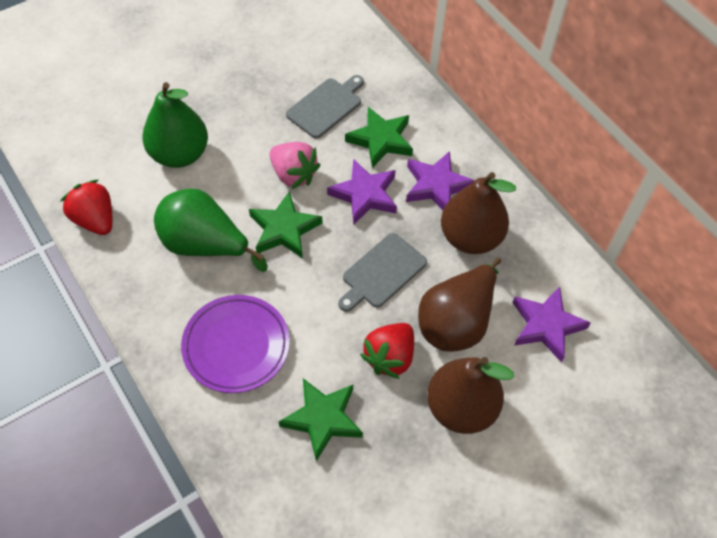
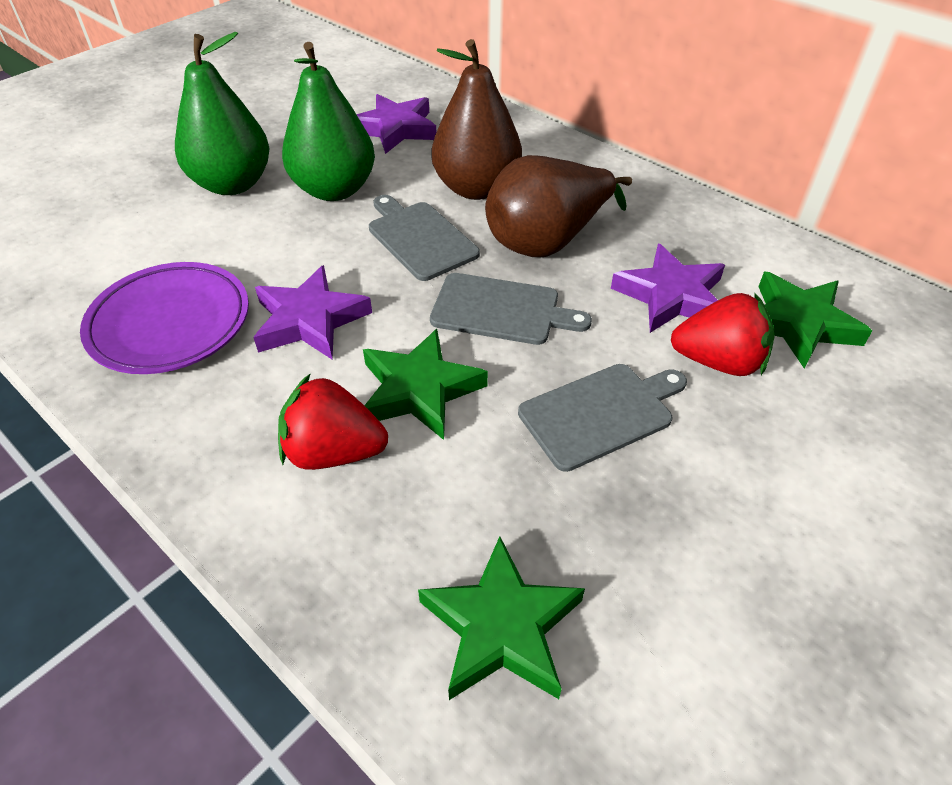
brown pear: [418,257,501,352] [427,357,514,434] [441,172,516,254] = 3 -> [431,39,522,200] [485,155,632,257] = 2
grey cutting board: [286,75,364,138] [338,233,427,312] = 2 -> [369,195,480,281] [430,273,592,345] [518,364,687,472] = 3
pink strawberry: [269,142,320,189] = 1 -> none = 0

